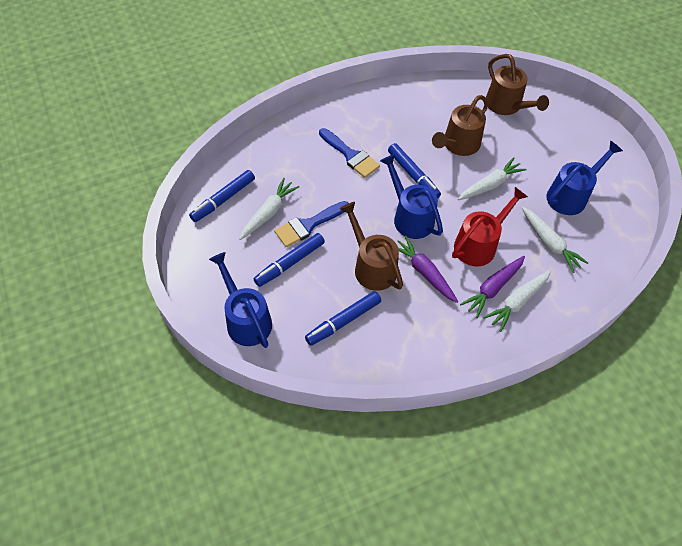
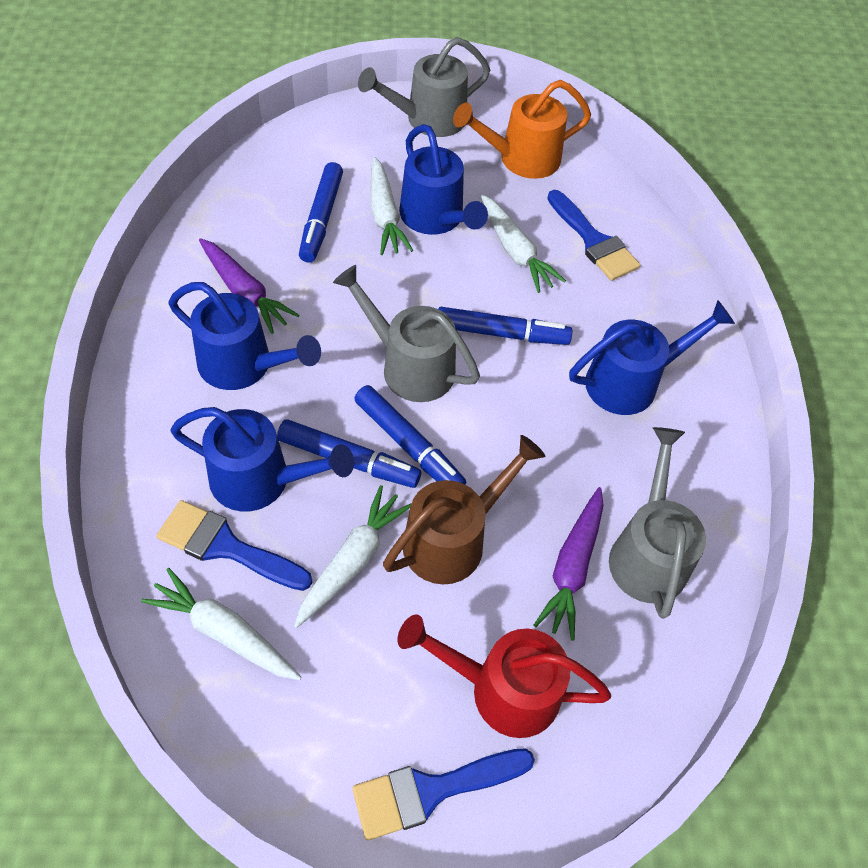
blue brush: [274,201,348,247] [319,128,380,178] = 2 -> [156,500,312,591] [352,749,535,840] [547,190,640,281] = 3
blue watering can: [209,252,272,348] [380,154,443,239] [546,141,623,215] = 3 -> [169,282,321,390] [170,407,354,512] [399,124,488,235] [569,301,735,415] = 4
brown watering can: [340,202,403,291] [432,95,488,156] [486,54,549,115] = 3 -> [383,435,545,585] = 1
grey watering can: none = 0 -> [333,265,480,402] [358,37,490,137] [609,427,706,619] = 3
orange watering can: none = 0 -> [453,80,591,179] = 1

